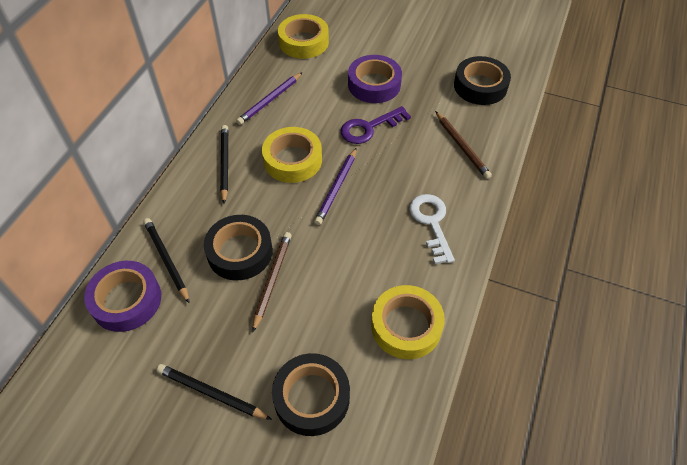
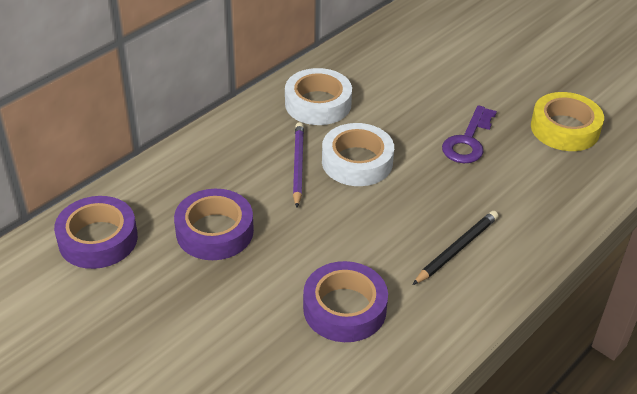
black pencil: [143,218,190,304] [157,364,272,420] [220,125,229,203] = 3 -> [413,211,499,285] = 1
black tape: [204,215,273,280] [272,353,350,436] [454,56,511,105] = 3 -> none = 0
brown pencil: [252,232,292,333] [435,111,492,179] = 2 -> none = 0
purple pencil: [236,72,303,125] [314,148,357,225] = 2 -> [293,122,304,208] = 1
purple tape: [84,261,161,332] [348,55,402,103] = 2 -> [54,196,138,269] [174,189,254,260] [303,261,388,342] = 3
white key: [410,194,455,264] = 1 -> none = 0
white tape: none = 0 -> [285,68,352,125] [322,123,394,186] = 2
yellow tape: [262,127,322,183] [278,14,329,59] [371,285,445,359] = 3 -> [531,92,604,151] = 1

